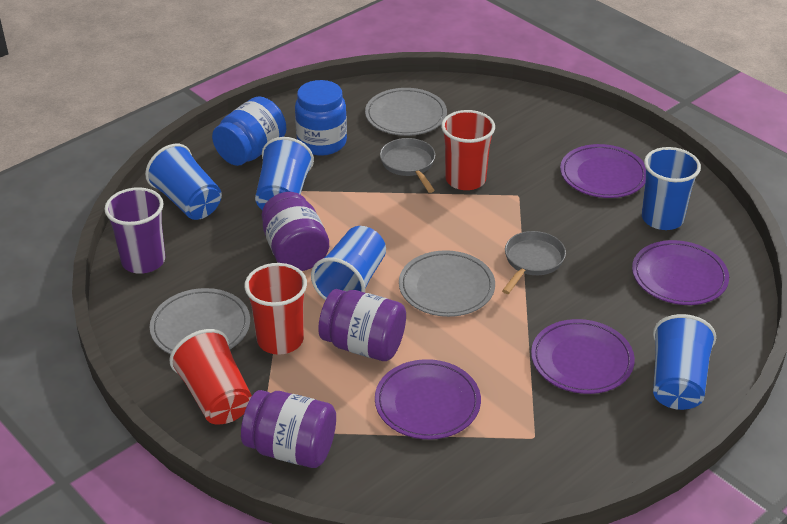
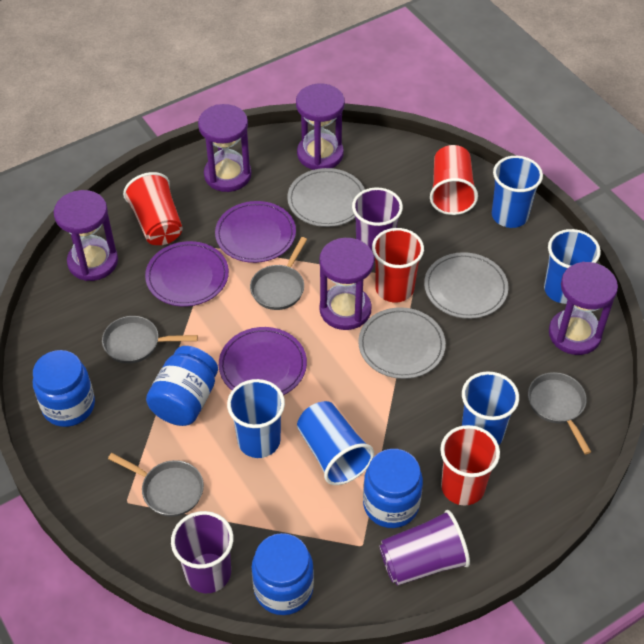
blue jar: [212,96,286,166] [295,80,347,156] = 2 -> [33,350,95,427] [146,346,218,426] [252,533,314,615] [363,449,423,528] = 4
grey pan: [380,138,435,193] [502,231,566,294] = 2 -> [102,316,198,364] [108,453,204,517] [250,237,307,310] [528,372,591,454] = 4
purple cup: [104,187,165,274] = 1 -> [171,511,233,593] [352,187,403,261] [380,510,470,585] = 3
purple hourglass: none = 0 -> [54,190,118,281] [198,104,252,192] [296,84,345,170] [319,238,374,330] [549,262,618,355] = 5
purple jar: [241,390,336,468] [262,192,329,271] [318,289,406,361] = 3 -> none = 0
purple plate: [375,359,481,439] [531,319,635,394] [560,144,646,198] [632,240,729,305] = 4 -> [145,241,229,306] [215,201,296,263] [219,327,307,395] = 3
red cup: [169,329,252,425] [244,263,307,355] [441,110,495,190] = 3 -> [123,172,183,245] [372,228,424,302] [430,145,478,215] [440,425,500,505] = 4

